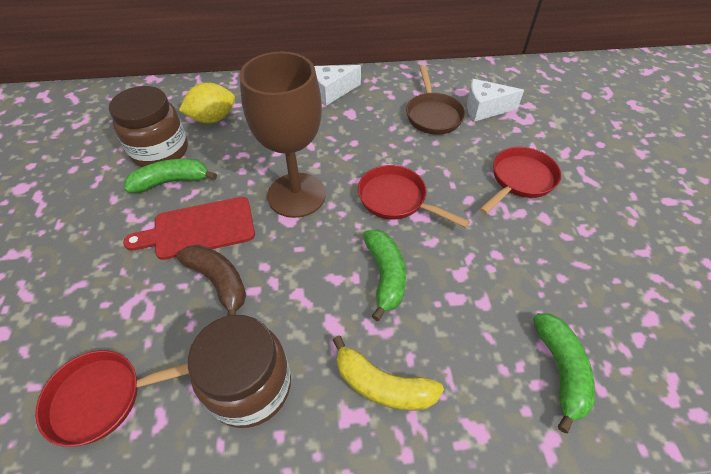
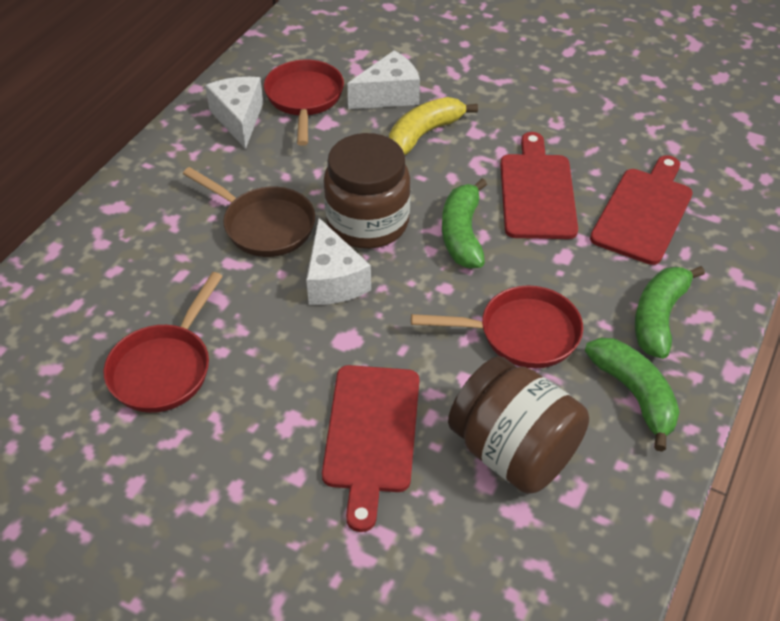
brown banana: [176,245,246,316] = 1 -> none = 0
brown goblet: [239,52,326,218] = 1 -> none = 0
red cutting board: [123,197,255,260] = 1 -> [322,365,419,532] [500,132,578,239] [590,155,693,265] = 3
white cheese: [314,65,361,106] [467,79,524,122] = 2 -> [205,77,263,149] [306,218,371,305] [347,50,420,109] = 3
yellow lemon: [179,82,235,123] = 1 -> none = 0

